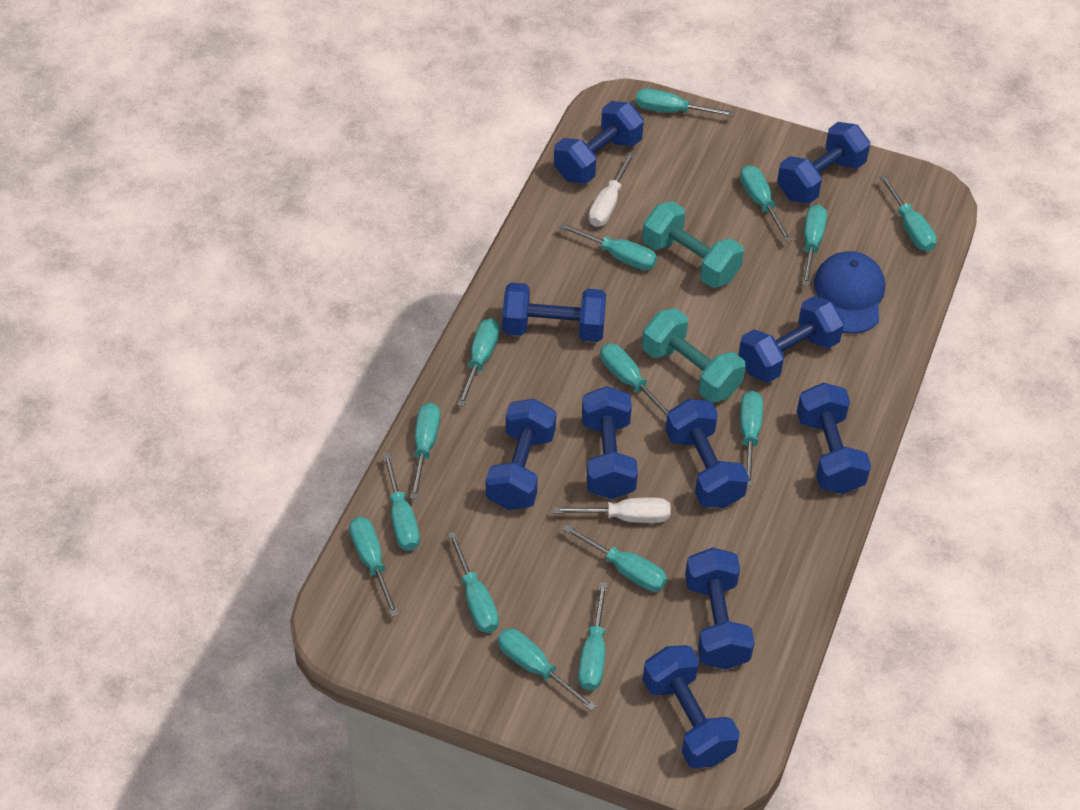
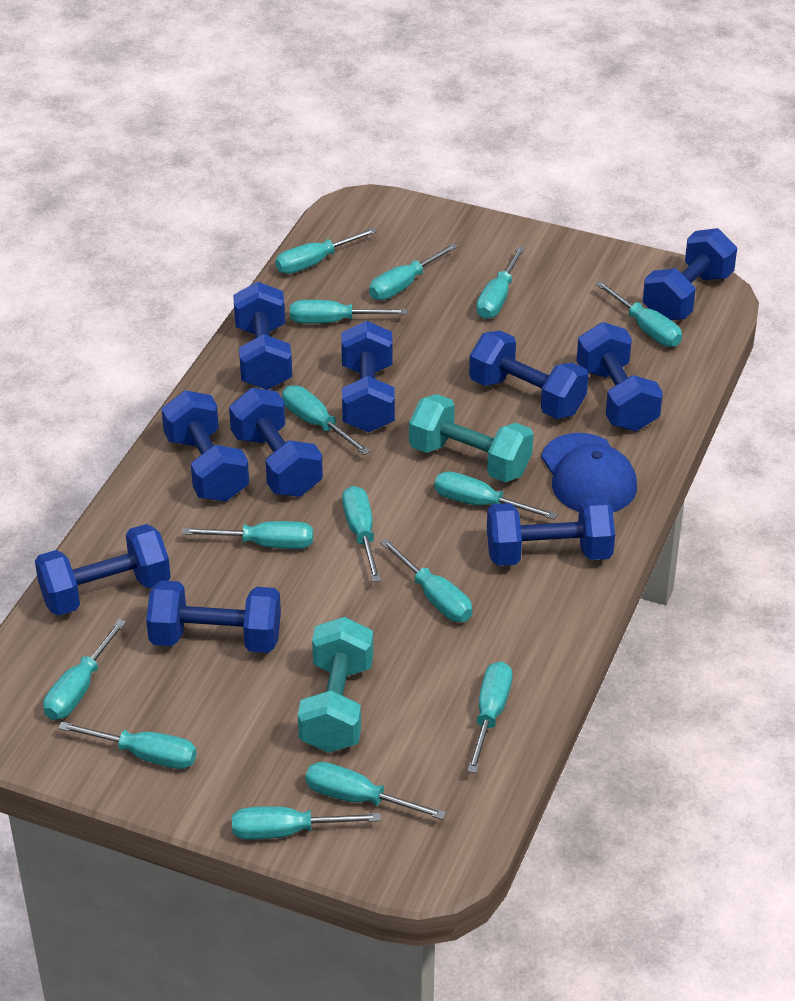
white screwdriver: [553,497,670,523] [589,152,635,227] = 2 -> none = 0

